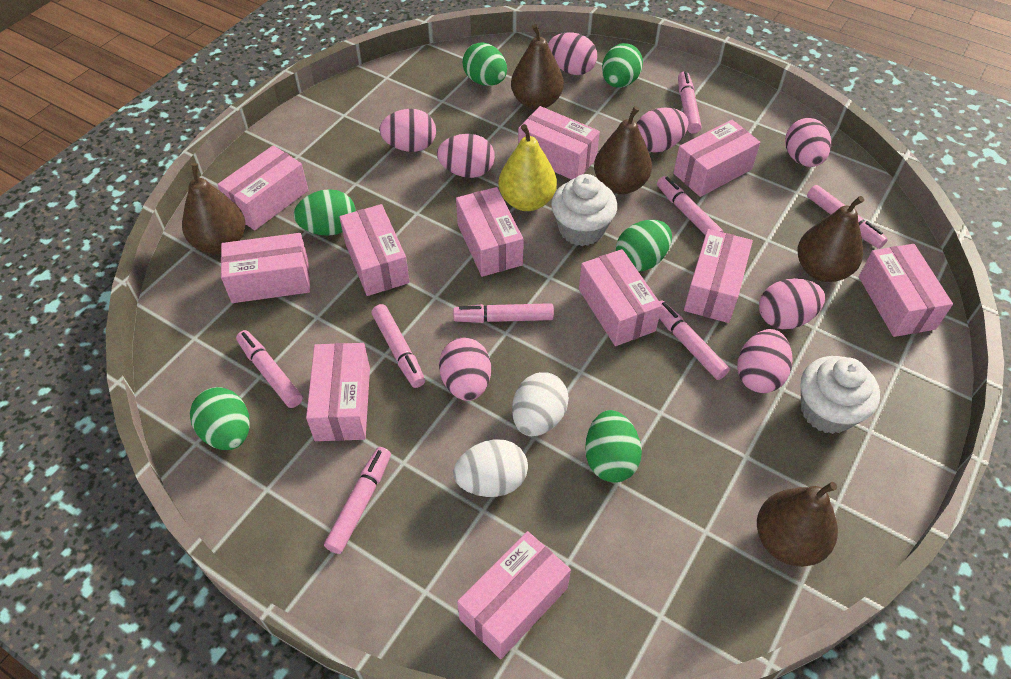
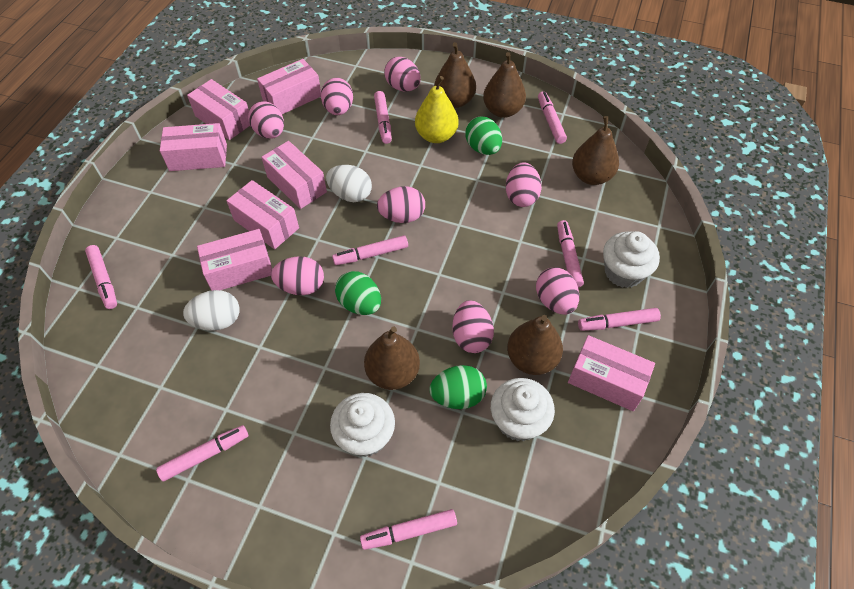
green egg: [190,387,250,450] [294,189,356,236] [462,42,507,86] [585,410,642,483] [602,43,643,88] [616,220,672,272] = 6 -> [335,271,381,315] [430,365,487,409] [465,117,502,155] = 3
pink box: [217,145,308,230] [221,233,310,303] [306,343,370,441] [339,204,410,296] [456,187,524,277] [457,531,571,659] [518,106,600,180] [579,249,662,346] [674,120,760,197] [684,229,753,323] [859,244,953,337] = 11 -> [160,123,227,171] [187,79,250,140] [197,229,272,291] [226,180,299,249] [257,59,321,114] [261,141,327,209] [568,335,655,411] = 7
white cupcake: [551,174,617,246] [800,356,880,434] = 2 -> [330,393,395,457] [491,378,555,441] [603,231,660,288] = 3

